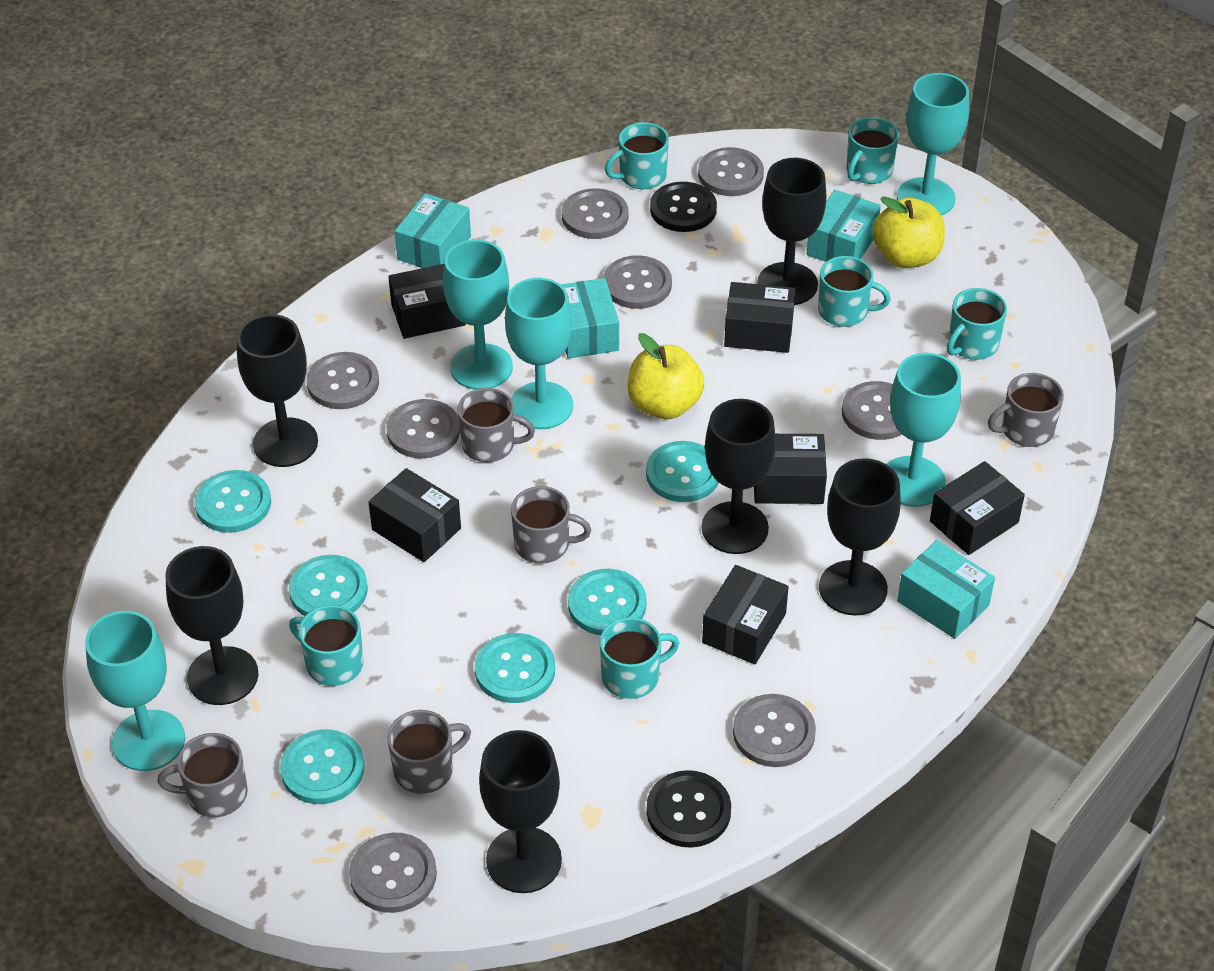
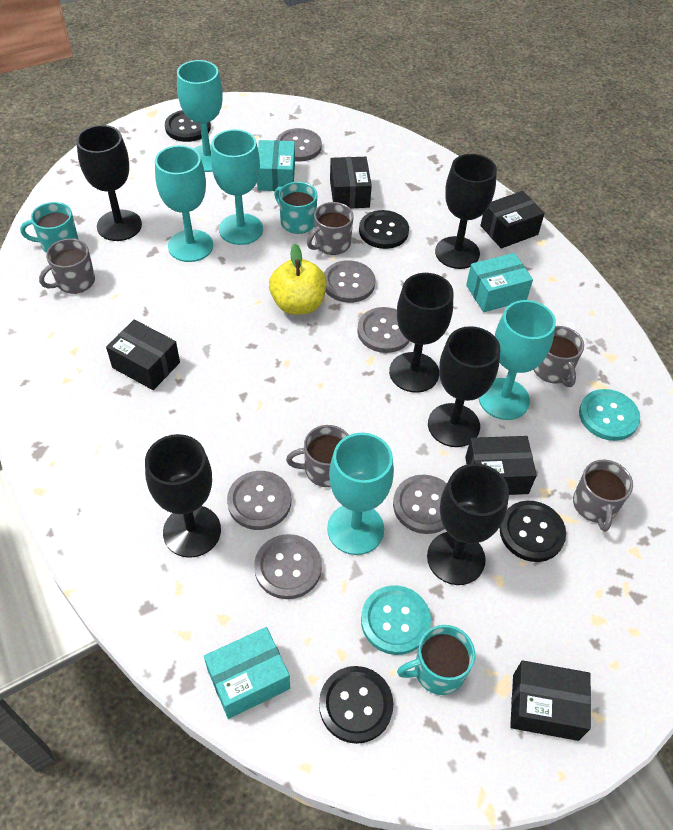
black box: [368,468,461,562] [388,264,466,339] [702,565,789,664] [724,282,796,353] [754,434,827,504] [930,461,1025,555] = 6 -> [106,320,180,390] [330,157,372,209] [465,436,537,495] [480,191,545,249] [510,660,591,741] = 5
black button: [647,770,731,848] [650,182,717,232] = 2 -> [165,110,211,142] [319,666,393,744] [359,210,409,249] [500,501,566,562] = 4
grey button: [307,352,379,409] [349,833,437,913] [386,399,460,459] [562,188,628,239] [603,255,672,309] [698,147,764,196] [733,694,816,767] [842,381,902,440] = 8 -> [227,471,291,530] [254,534,322,599] [276,128,322,162] [324,260,375,303] [357,307,410,353] [393,475,447,534] = 6
turquoise box: [395,193,471,268] [561,278,619,359] [807,190,881,262] [897,540,995,639] = 4 -> [204,627,290,719] [257,140,295,191] [466,253,533,312] = 3
turquoise button: [194,470,271,533] [280,729,365,804] [289,555,368,616] [475,633,555,703] [568,569,646,635] [646,441,719,502] = 6 -> [361,585,431,655] [579,389,640,441] = 2
turquoise mug: [289,605,363,686] [600,617,679,699] [605,122,669,189] [818,256,891,327] [847,117,899,184] [947,288,1007,360] = 6 -> [20,202,79,253] [274,182,317,234] [397,625,475,695] = 3
yellow apple: [628,333,705,419] [872,196,945,268] = 2 -> [269,244,327,315] = 1

